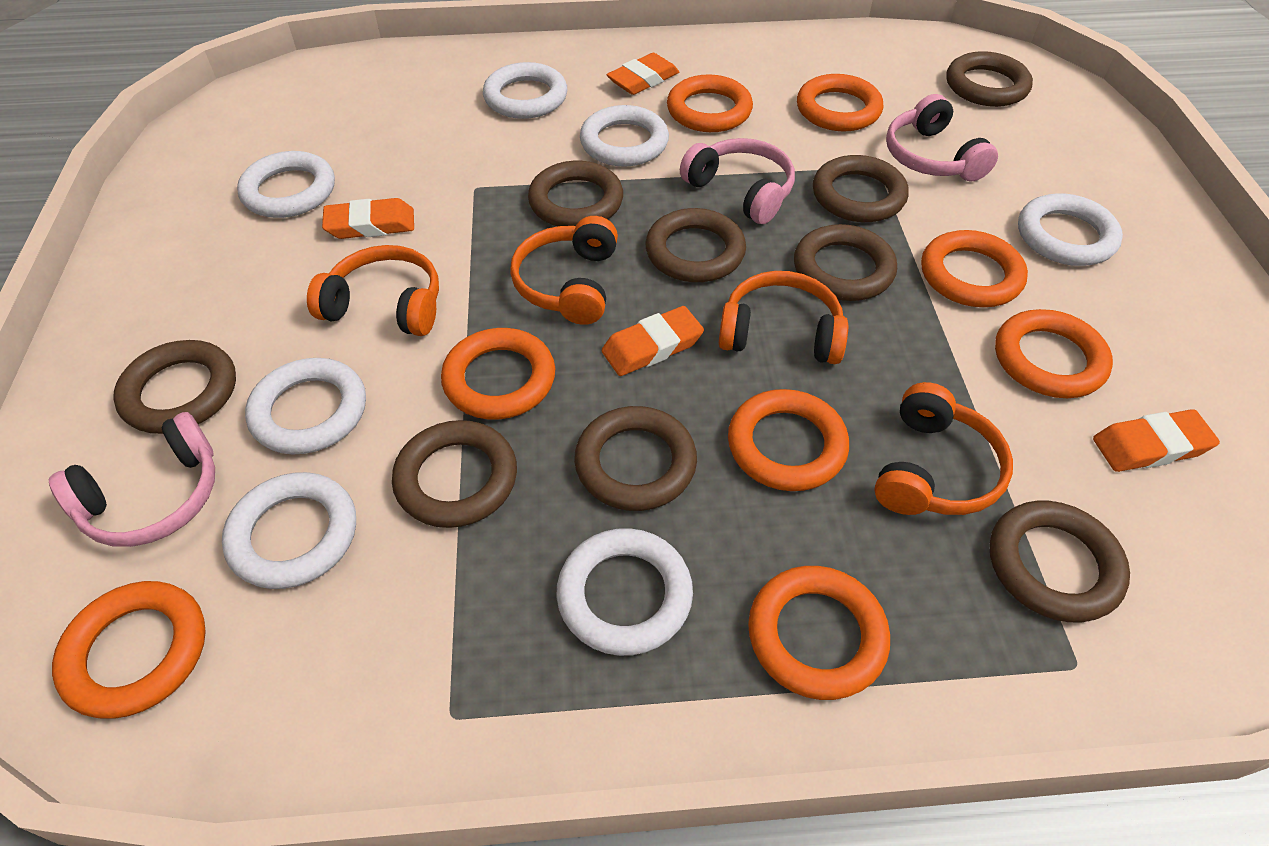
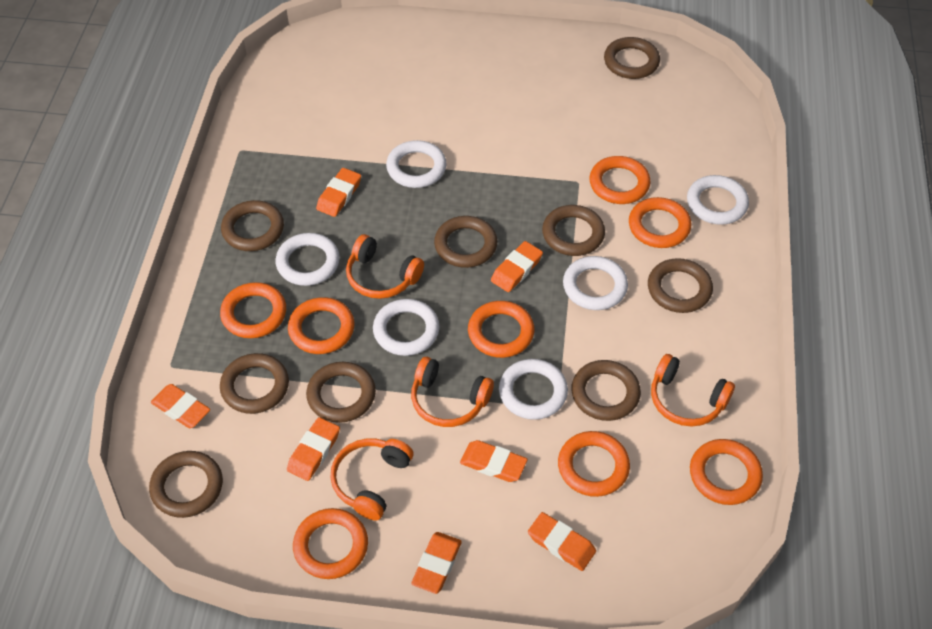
orange eraser: [322,198,414,239] [602,306,704,376] [606,53,679,95] [1093,409,1220,472] = 4 -> [151,384,210,428] [287,417,340,481] [316,168,361,217] [411,532,462,594] [460,440,528,482] [491,241,543,292] [528,512,596,571] = 7
pink headphones: [49,412,215,547] [680,138,795,224] [886,94,998,181] = 3 -> none = 0
white ring: [222,472,356,589] [237,151,335,218] [245,358,366,455] [483,62,567,119] [557,528,693,656] [580,105,669,167] [1018,193,1123,266] = 7 -> [275,233,340,286] [373,299,439,356] [386,140,447,188] [499,359,568,420] [563,256,628,310] [687,175,749,225] = 6

